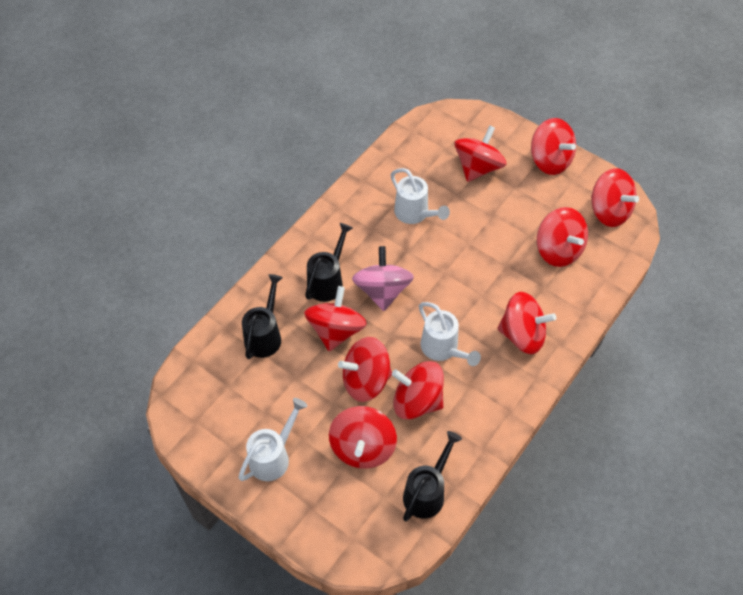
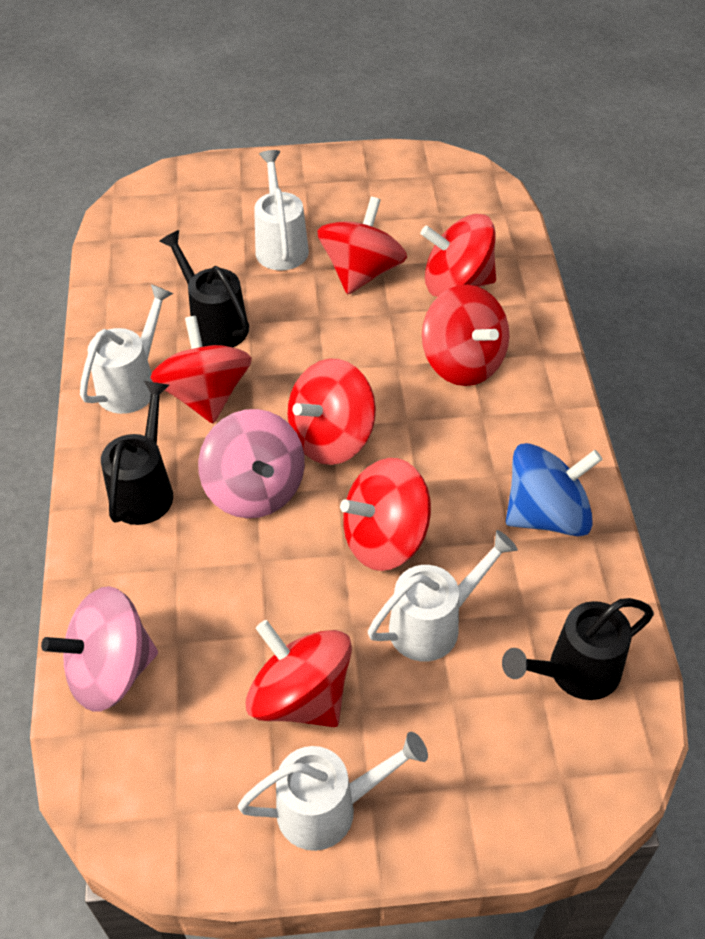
blue spinning top: none = 0 -> [506,443,603,536] = 1
pink spinning top: [352,246,414,311] = 1 -> [41,586,158,712] [198,409,305,518] = 2
red spinning top: [304,286,367,351] [329,406,397,469] [338,337,392,402] [392,361,444,420] [454,126,506,182] [497,292,556,354] [531,118,576,175] [537,207,588,267] [591,168,639,227] = 9 -> [150,316,252,424] [245,620,352,727] [288,359,376,465] [317,197,407,294] [340,458,431,571] [421,214,496,297] [422,285,509,386] = 7
white watering can: [238,398,307,481] [391,168,450,224] [419,302,481,366] = 3 -> [80,284,174,414] [238,732,428,851] [254,150,309,271] [368,530,518,661] = 4

